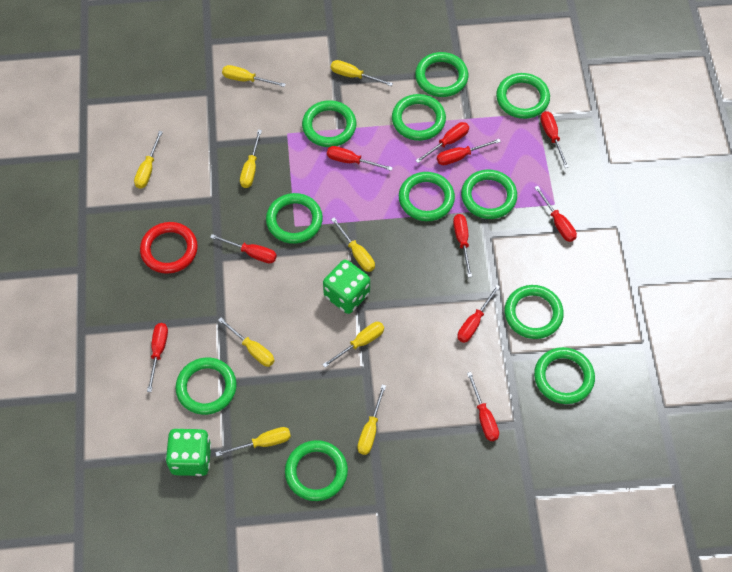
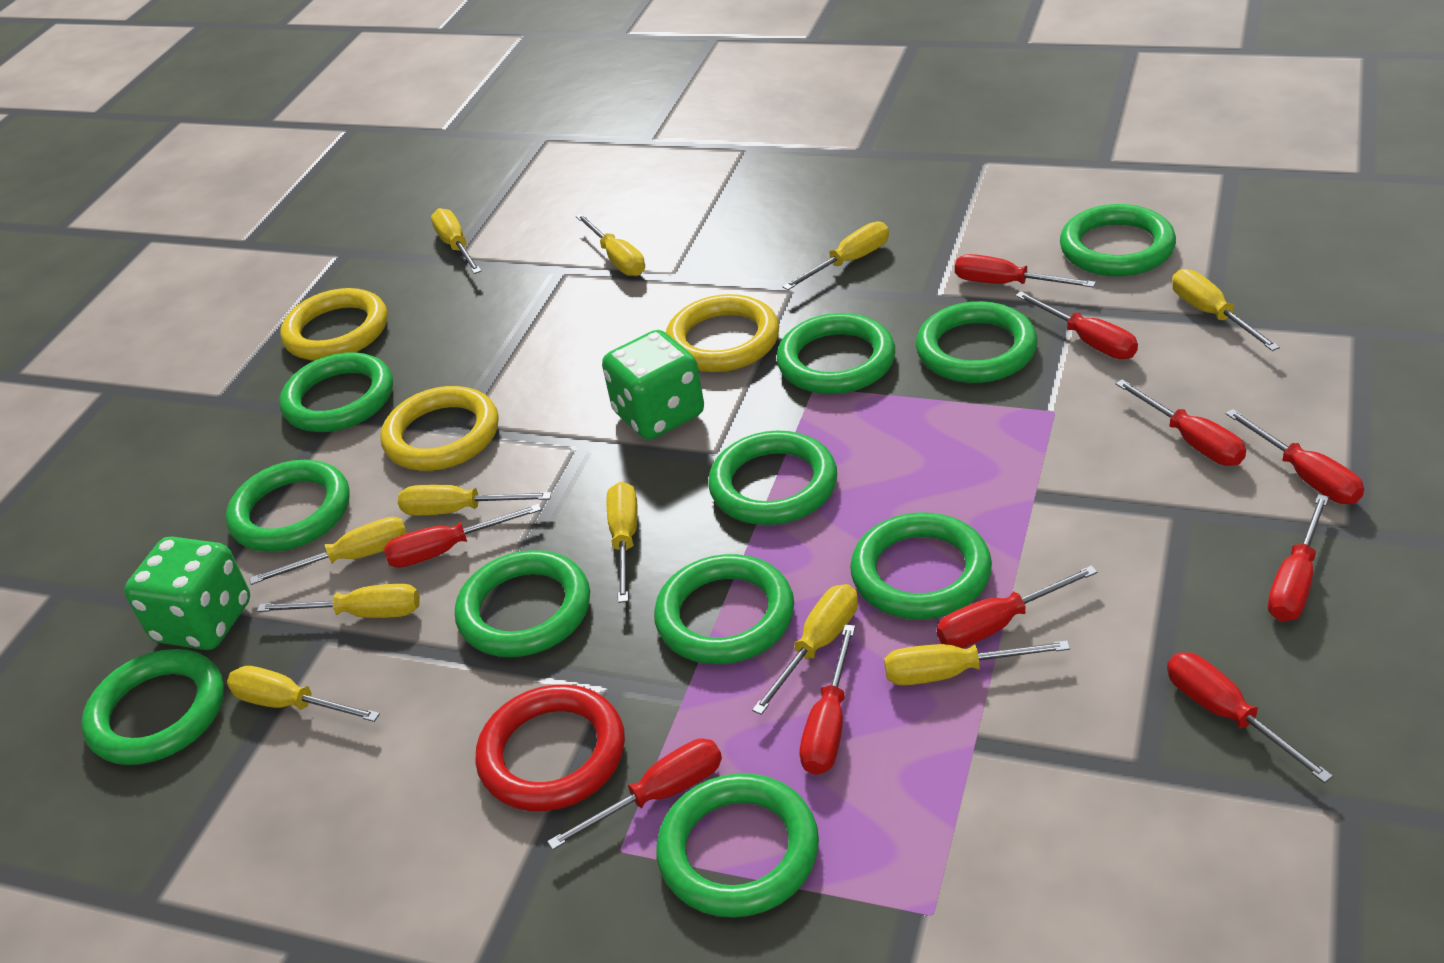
yellow ring: none = 0 -> [280,288,388,361] [380,386,499,471] [666,294,779,372] = 3
yellow screwdriver: [134,131,163,189] [215,427,291,456] [218,318,275,367] [222,65,286,87] [240,130,262,188] [322,322,384,368] [331,60,393,86] [331,217,375,272] [357,384,386,455] = 9 -> [227,666,380,722] [249,517,407,585] [257,584,420,618] [398,485,552,515] [431,208,481,274] [576,214,645,276] [607,482,638,603] [752,584,858,715] [782,222,889,290] [884,640,1070,685] [1172,269,1280,351] = 11

